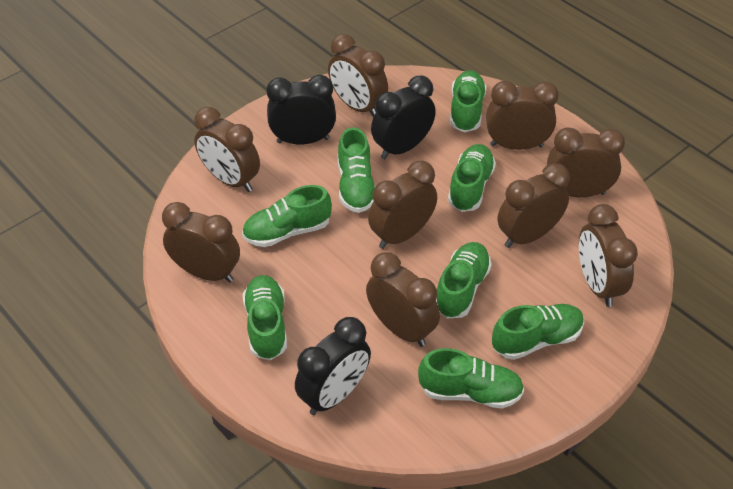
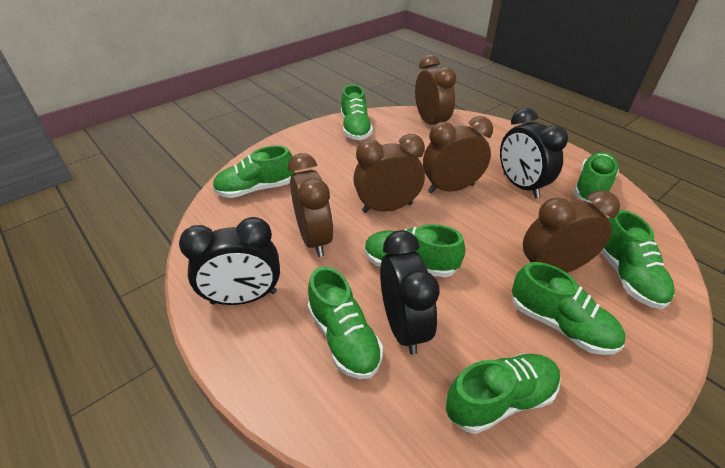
brown clock: [162,202,240,283] [194,107,260,192] [328,34,388,118] [366,252,440,347] [368,161,437,249] [486,81,559,150] [497,163,570,248] [547,128,625,197] [579,204,638,307] = 9 -> [288,153,334,257] [353,134,425,213] [415,55,456,125] [423,116,493,193] [523,190,620,273] = 5

